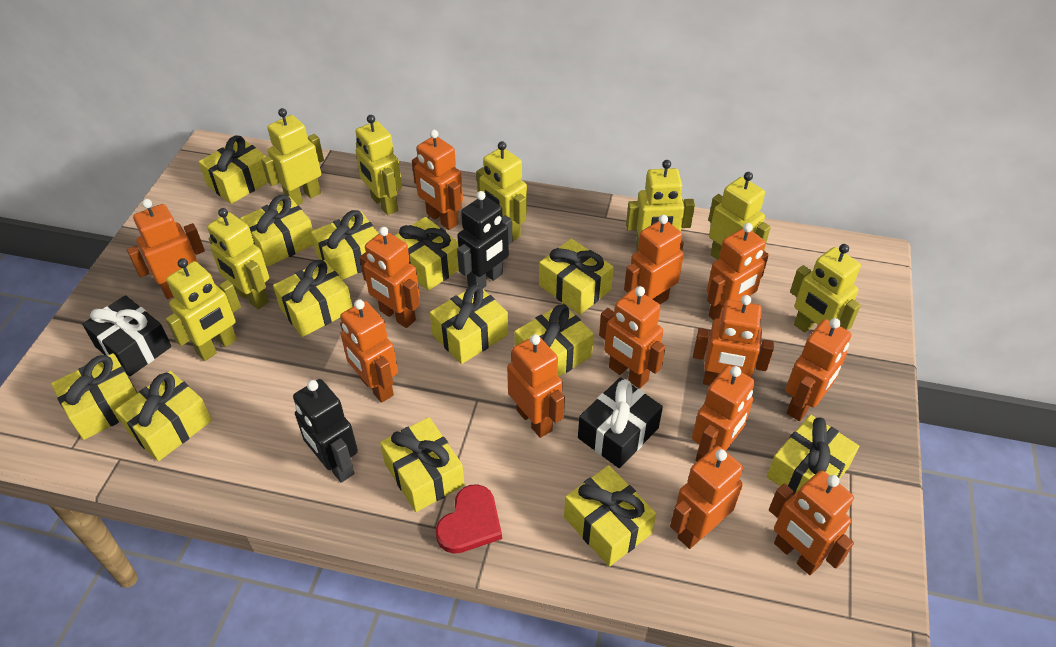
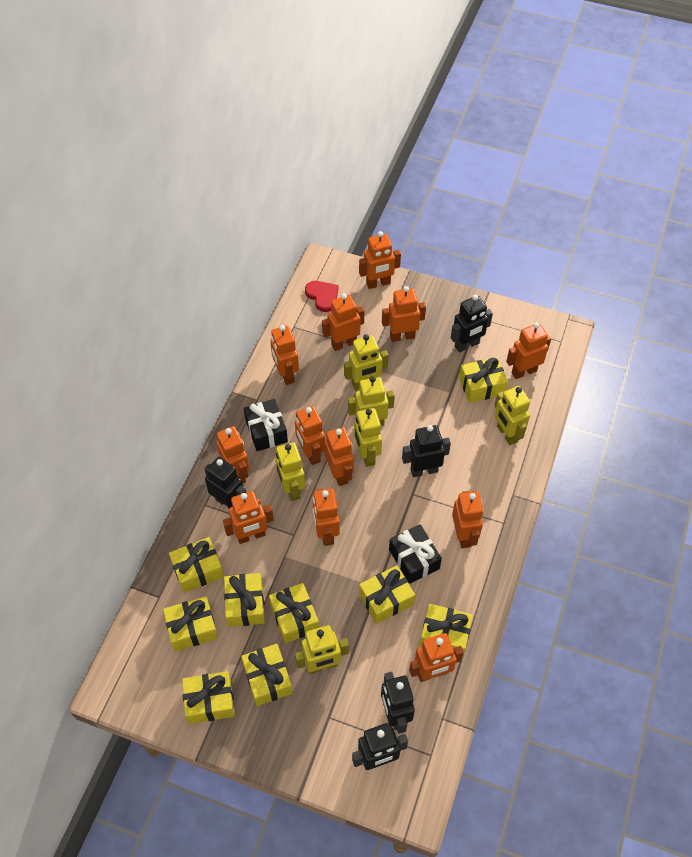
black robot: [293,379,358,483] [457,191,512,288] = 2 -> [204,457,246,509] [352,723,408,770] [381,672,415,734] [402,425,451,477] [451,295,493,353] = 5
orange robot: [127,199,205,299] [340,299,398,403] [360,227,420,328] [412,130,463,230] [507,334,565,438] [599,286,666,389] [624,215,684,304] [670,446,743,549] [692,366,755,462] [693,295,774,385] [707,223,769,320] [769,470,854,575] [785,318,851,421] = 13 -> [216,426,250,483] [223,491,274,544] [270,325,299,385] [295,406,325,465] [312,488,340,546] [322,294,364,351] [324,427,354,486] [359,231,401,289] [382,286,426,342] [409,633,464,682] [452,491,484,548] [506,322,551,379] = 12
yellow gift: [51,353,138,440] [115,371,212,461] [199,136,268,204] [240,195,314,267] [273,260,353,337] [311,210,378,280] [380,417,464,512] [394,217,459,291] [430,284,508,364] [515,304,594,377] [539,239,614,315] [564,465,656,566] [767,415,859,496] = 13 -> [163,596,218,652] [169,537,224,593] [182,671,235,724] [224,573,265,627] [241,644,293,706] [269,583,319,643] [359,565,415,624] [419,604,473,658] [459,357,508,403] = 9
yellow robot: [166,258,241,361] [207,208,269,310] [261,108,324,205] [356,115,402,215] [476,141,527,242] [626,160,695,252] [708,172,771,260] [790,244,861,333] = 8 -> [275,442,305,501] [295,625,349,674] [344,334,389,390] [348,376,395,426] [354,408,382,467] [494,386,530,445] = 6

